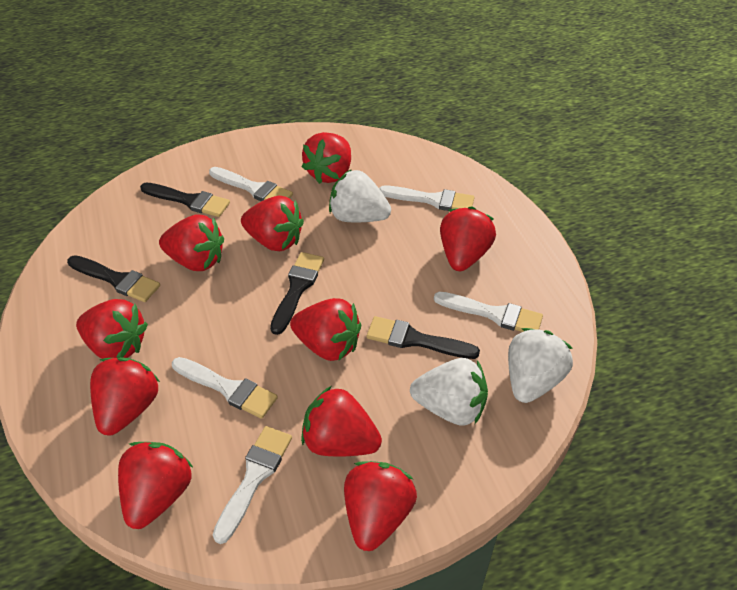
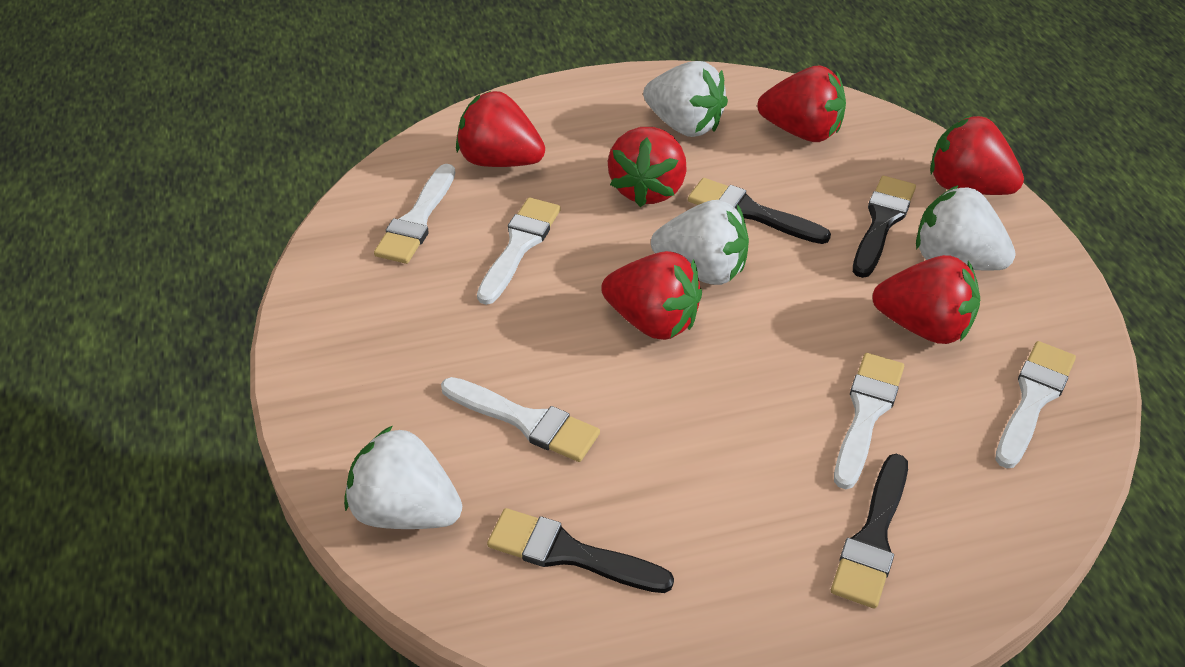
red strawberry: [76,299,148,359] [90,357,160,436] [118,442,193,529] [159,215,224,271] [241,196,304,251] [290,298,361,361] [301,386,382,457] [302,132,351,184] [344,461,417,551] [440,207,496,271] = 10 -> [456,91,545,167] [601,251,702,340] [608,127,687,207] [757,65,846,142] [872,255,980,344] [930,115,1024,195] = 6
white strawberry: [329,169,391,222] [410,358,488,426] [508,328,573,403] = 3 -> [344,426,462,529] [643,61,728,137] [651,200,749,285] [916,185,1016,271] = 4

